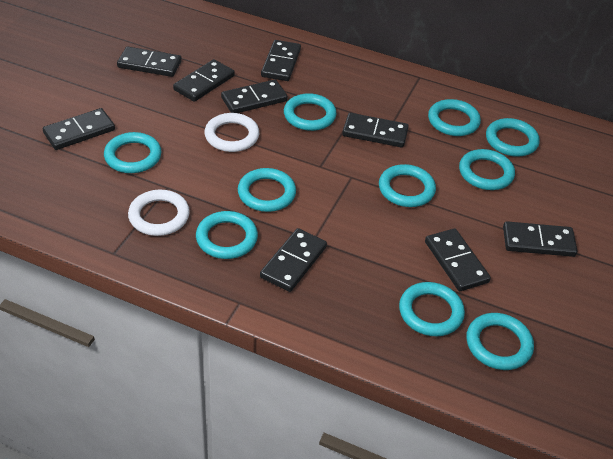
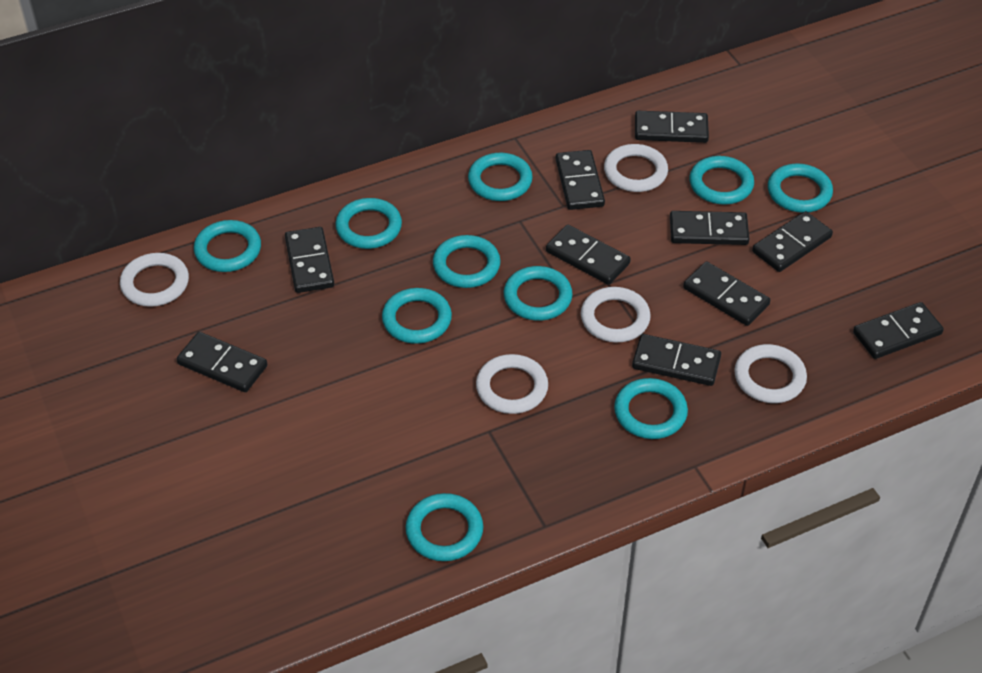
black domino: [43,108,115,150] [117,47,182,77] [173,59,235,102] [221,80,288,113] [260,228,327,292] [261,40,301,81] [342,113,409,148] [425,228,491,291] [503,221,577,257] = 9 -> [177,332,267,392] [285,227,334,293] [546,225,631,285] [556,150,605,210] [632,334,721,386] [635,111,709,143] [670,211,749,245] [683,262,770,326] [752,211,833,272] [853,302,944,359] = 10
white ring: [128,190,190,236] [204,113,259,152] = 2 -> [120,253,189,307] [476,354,548,414] [581,287,651,343] [604,144,668,192] [734,344,807,403] = 5

